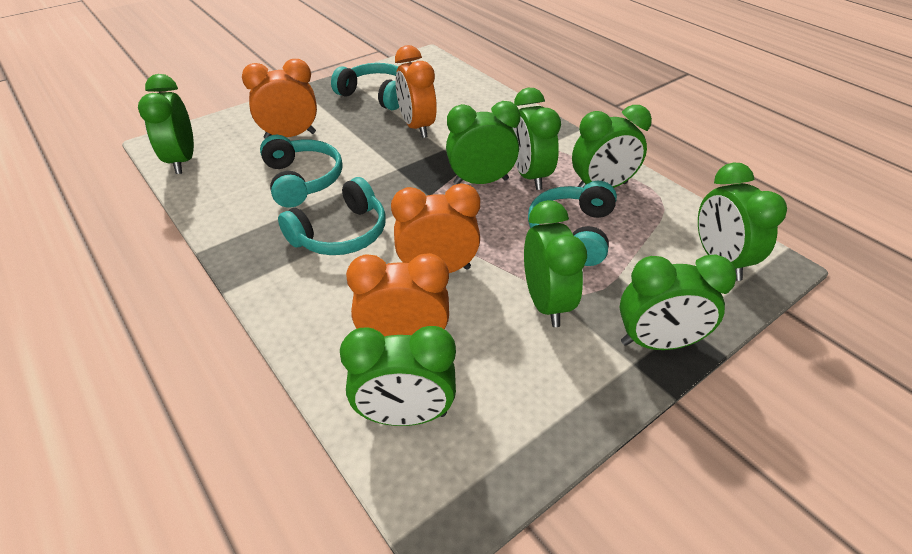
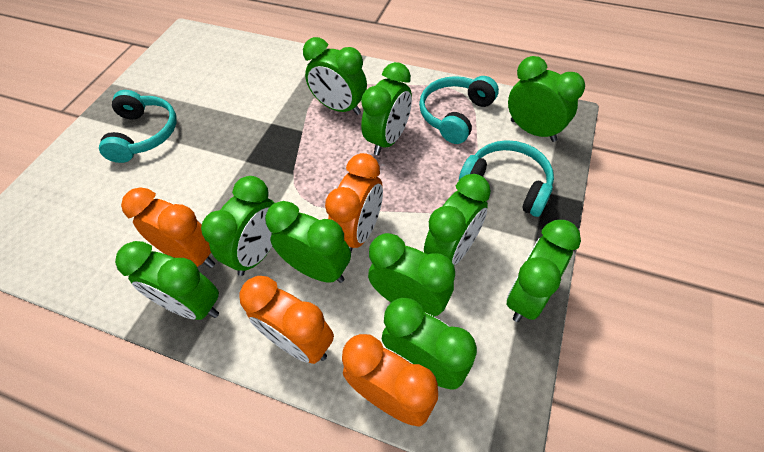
green clock: [138,74,194,174] [340,326,456,426] [446,101,520,185] [512,88,561,190] [524,200,587,327] [572,105,652,188] [620,254,737,350] [698,163,787,281] = 8 -> [115,241,219,320] [201,176,275,276] [265,201,351,283] [303,37,367,115] [361,62,412,155] [368,233,455,316] [382,298,477,390] [424,174,491,265] [507,220,581,322] [508,56,585,142] = 10
turquoise headphones: [260,135,343,208] [278,177,385,255] [331,63,399,110] [528,181,617,266] = 4 -> [99,90,177,163] [419,76,499,144] [459,140,554,217] = 3

